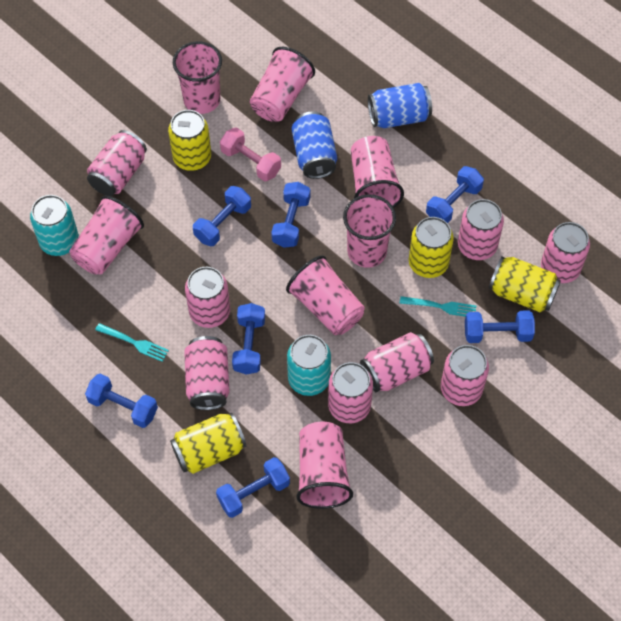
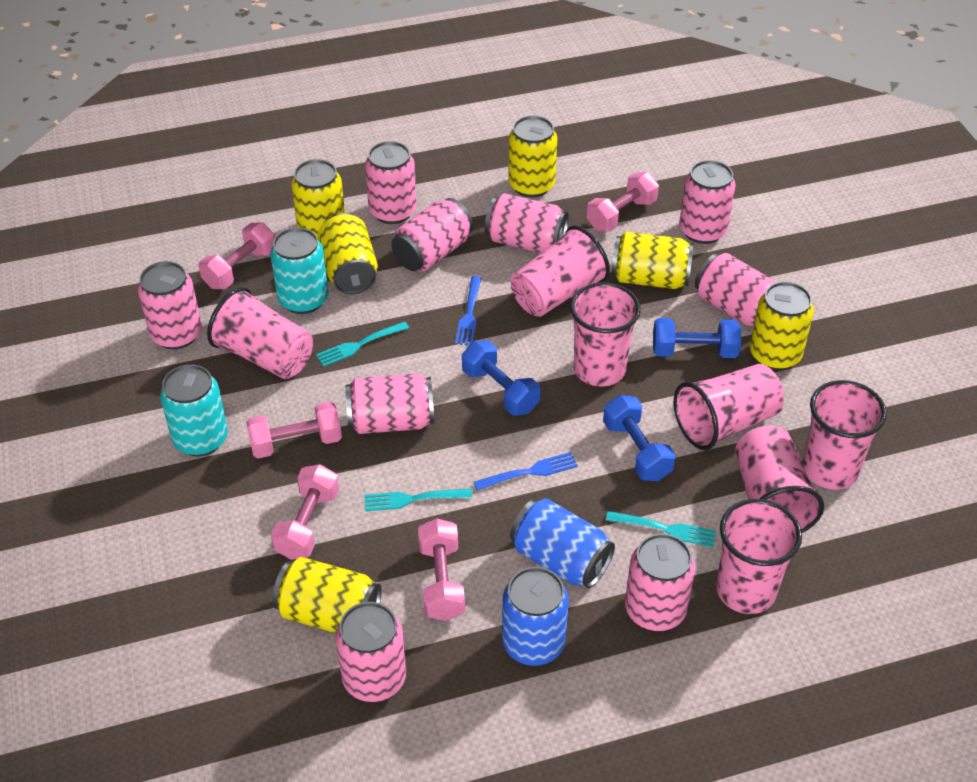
blue dumbbell: [85,373,158,428] [193,186,251,246] [216,457,290,518] [232,303,265,374] [271,182,310,248] [426,166,484,223] [465,310,535,343] = 7 -> [462,340,540,416] [603,395,676,481] [653,318,741,358] = 3
blue fork: none = 0 -> [455,276,481,346] [474,452,578,491] = 2
pink can: [87,130,147,196] [184,336,230,410] [185,267,230,328] [328,362,373,423] [360,332,434,392] [441,345,489,406] [458,199,504,260] [541,222,590,283] = 8 -> [138,261,202,349] [335,602,406,702] [345,373,434,434] [365,141,417,224] [391,198,473,271] [485,193,569,253] [625,534,695,631] [679,160,736,244] [695,253,776,326] = 9
pink dumbbell: [220,128,281,181] = 1 -> [199,222,275,289] [246,402,342,458] [271,464,339,560] [418,518,465,621] [587,172,659,232] = 5
turquoise fork: [95,323,169,362] [399,296,476,317] = 2 -> [316,321,409,366] [364,488,472,511] [606,511,716,547] = 3
yellow can: [168,110,211,171] [170,413,246,474] [409,217,454,278] [489,257,561,312] = 4 -> [272,557,382,633] [291,159,345,238] [317,213,378,294] [508,116,557,198] [611,232,694,289] [750,281,814,370] = 6

